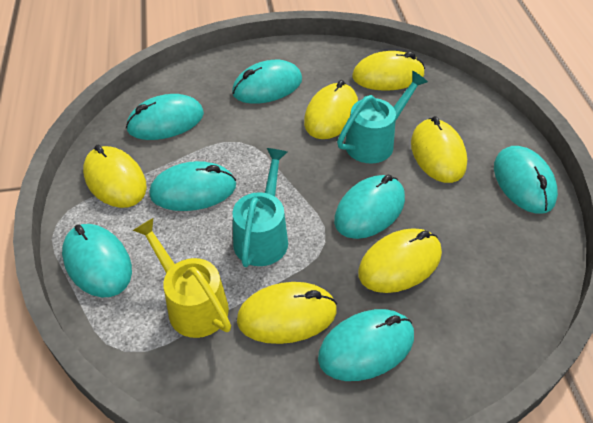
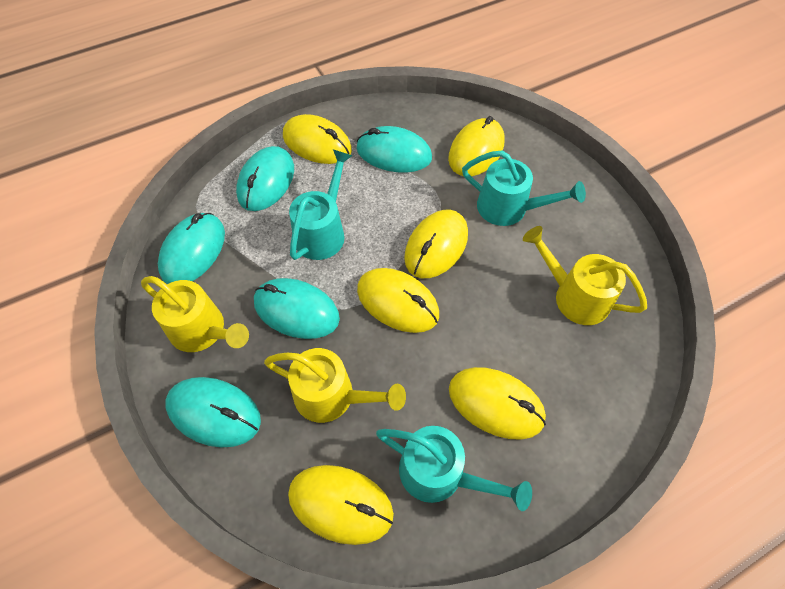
turquoise mouse: [62,224,132,297] [126,94,204,140] [149,161,236,211] [232,60,302,104] [318,309,414,381] [334,175,405,239] [494,146,558,214] = 7 -> [158,213,225,284] [165,377,261,448] [236,146,294,211] [254,278,340,339] [356,126,432,173] = 5
turquoise watering can: [233,148,288,267] [337,71,428,164] = 2 -> [289,149,353,260] [376,426,532,511] [462,150,586,226] = 3
yellow watering can: [133,218,231,338] = 1 -> [141,276,249,352] [264,348,406,423] [523,226,647,325] = 3

